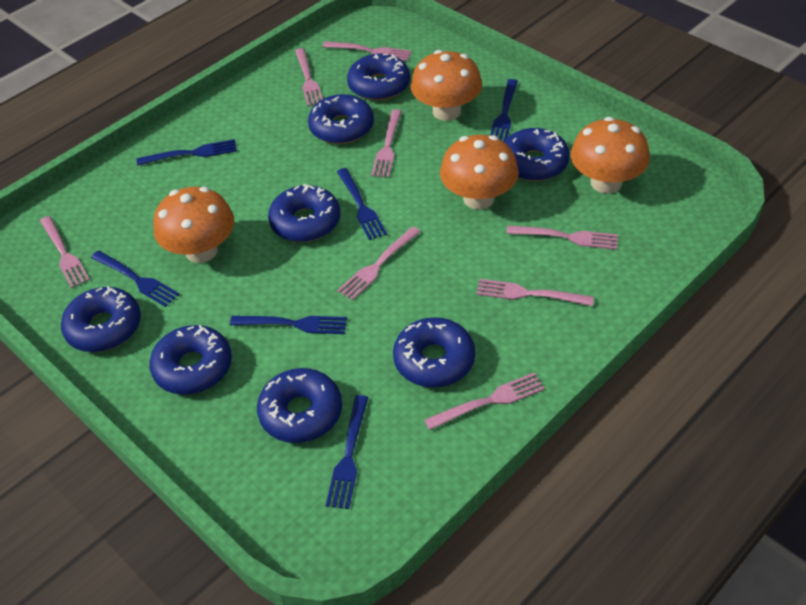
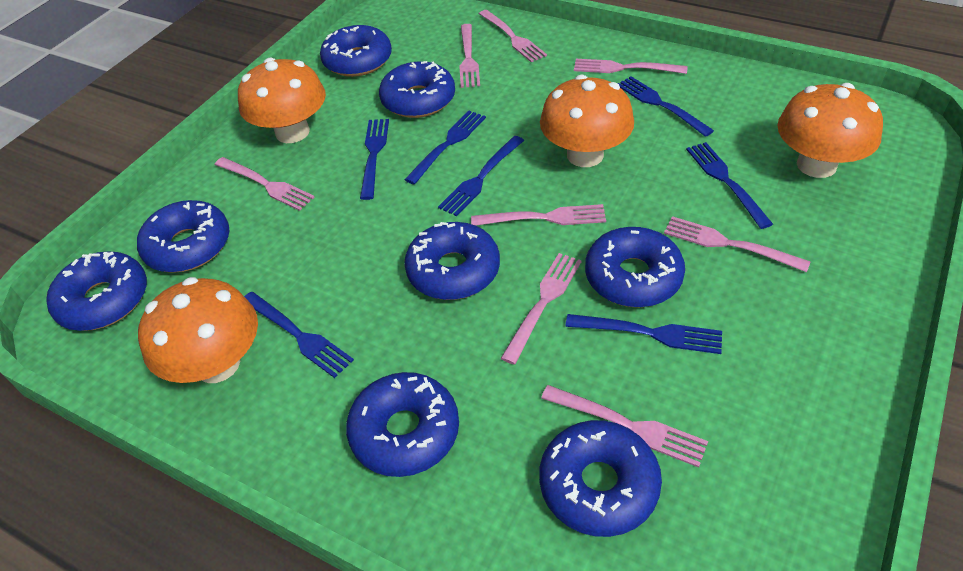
blue fork: [91,250,180,307] [137,139,237,165] [230,316,347,334] [326,395,368,509] [337,168,387,240] [490,79,518,141] = 6 -> [244,292,354,378] [360,119,389,200] [404,111,486,185] [438,136,524,217] [565,314,722,354] [618,76,714,137] [686,142,773,229] = 7

